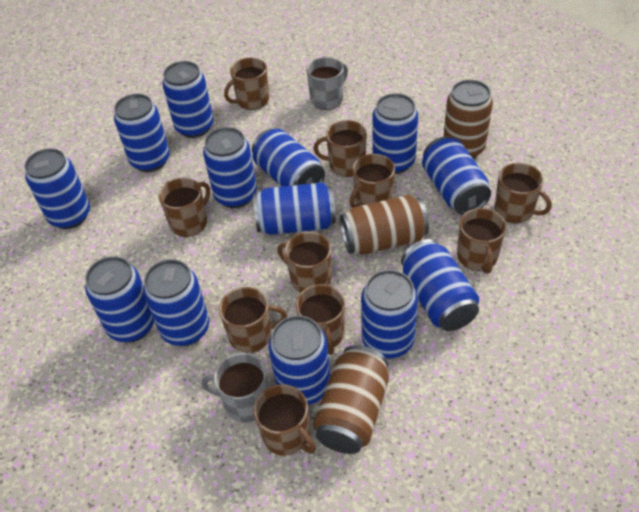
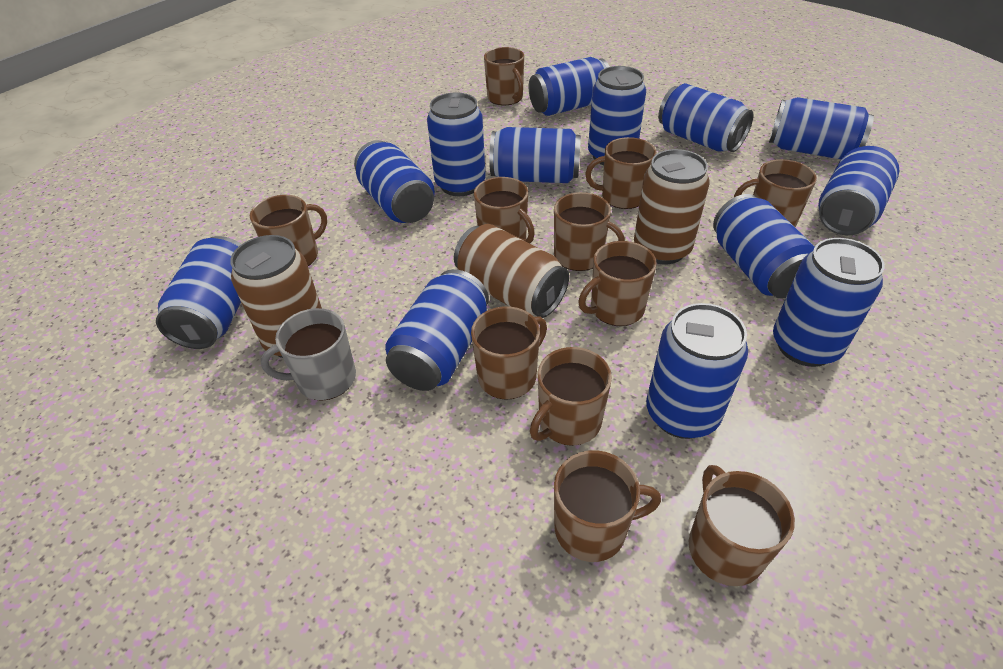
brown mug: [159,178,210,237] [219,287,287,353] [224,58,269,110] [254,384,316,456] [277,232,331,293] [296,284,345,355] [313,120,367,177] [349,154,395,208] [457,208,506,274] [495,163,552,223] = 10 -> [250,195,327,266] [471,306,547,400] [474,177,535,243] [484,47,524,105] [530,347,612,446] [554,192,625,271] [554,450,661,562] [578,241,657,326] [585,137,656,209] [689,465,795,586] [734,159,817,227] = 11
grey mug: [202,353,268,422] [307,57,348,110] = 2 -> [261,308,356,401] = 1

